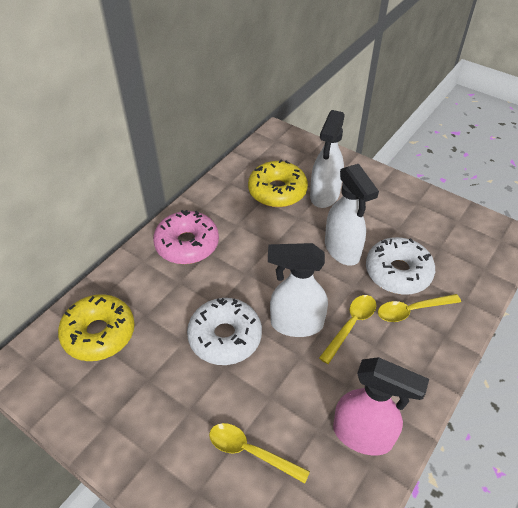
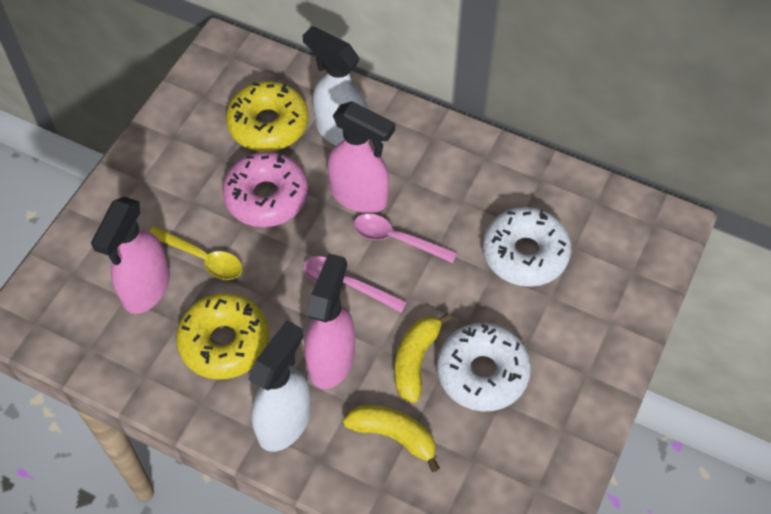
pink spoon: none = 0 -> [303,256,407,313] [353,214,457,263] = 2
pink spray bottle: [333,357,429,456] = 1 -> [91,197,170,314] [304,253,355,389] [327,101,395,213] = 3
white spray bottle: [268,243,328,337] [310,110,345,208] [325,164,379,266] = 3 -> [248,320,311,452] [302,26,368,146] = 2
yellow banana: none = 0 -> [343,405,440,472] [395,313,451,403] = 2
yellow spoon: [209,423,310,484] [319,295,376,364] [378,294,461,322] = 3 -> [149,226,242,280] = 1

